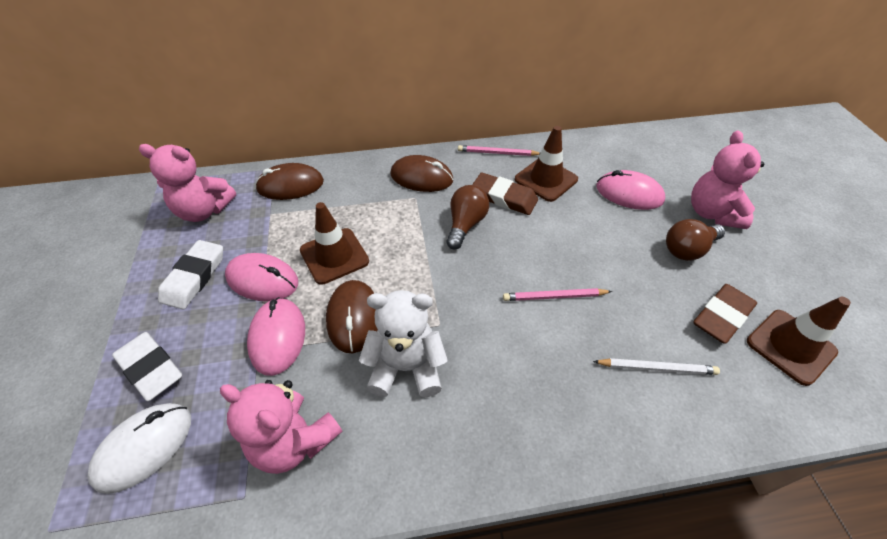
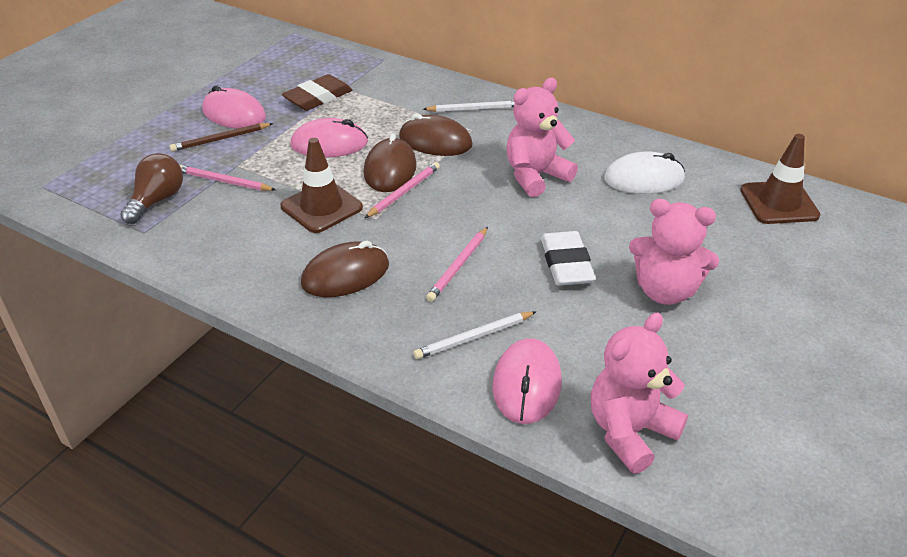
brown eraser: [472,173,538,215] [693,284,757,344] = 2 -> [282,74,352,111] = 1
brown light bulb: [446,185,489,249] [666,219,725,261] = 2 -> [120,153,183,224] = 1
brown pencil: none = 0 -> [169,123,273,152] = 1
brown traffic cone: [300,202,369,285] [515,126,578,202] [747,297,851,386] = 3 -> [280,138,363,233] [740,134,821,224] = 2
pink pencil: [458,145,540,156] [503,288,612,301] = 2 -> [180,165,276,191] [365,162,440,218] [426,227,488,302] = 3
white eraser: [112,332,182,401] [158,240,223,309] = 2 -> [541,231,596,286] = 1
white pencil: [593,358,720,375] = 1 -> [413,311,537,359] [423,100,515,112] = 2
white teddy bear: [359,290,448,397] = 1 -> none = 0

